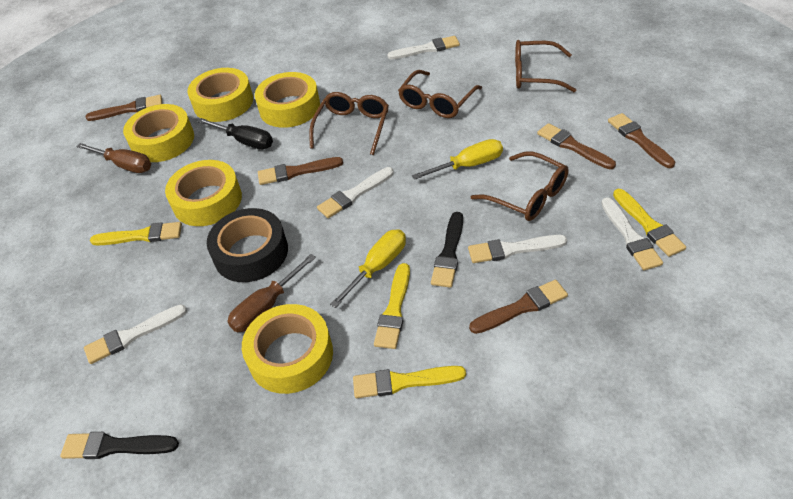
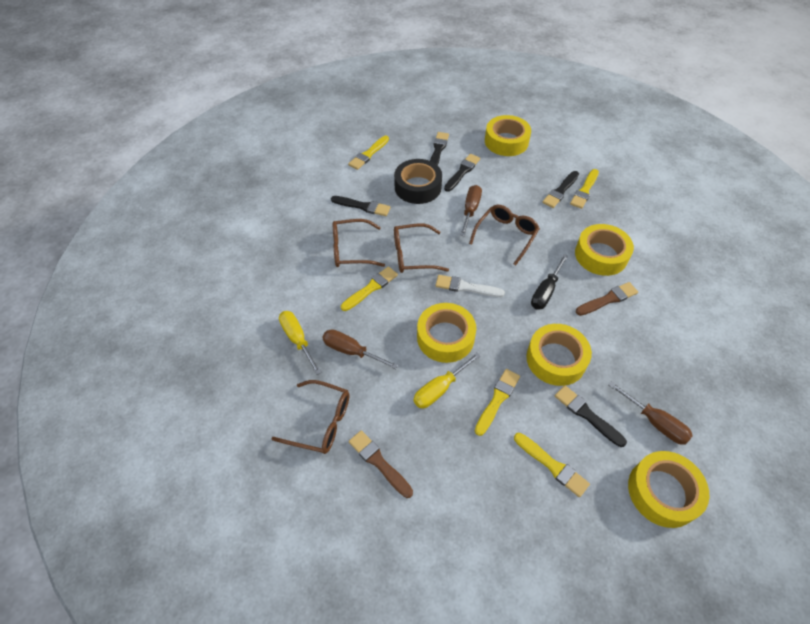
black brush: [60,432,179,459] [431,212,463,288] = 2 -> [331,196,391,216] [430,132,449,166] [444,154,480,192] [542,171,579,208] [555,385,627,447] = 5
brown brush: [86,95,162,121] [258,157,343,185] [469,280,568,334] [537,123,616,169] [608,113,675,168] = 5 -> [349,430,413,498] [576,282,638,316] = 2
brown screwdriver: [76,143,151,173] [227,254,316,332] = 2 -> [322,329,398,369] [460,185,482,236] [609,381,693,445] = 3
white brush: [84,304,187,364] [317,167,394,218] [387,36,460,59] [468,235,567,263] [601,197,663,270] = 5 -> [435,275,505,297] = 1
yellow brush: [90,222,182,245] [353,366,466,398] [374,263,410,349] [613,189,686,257] = 4 -> [341,266,398,311] [348,136,389,170] [475,369,520,436] [514,433,590,497] [570,169,599,209] = 5

